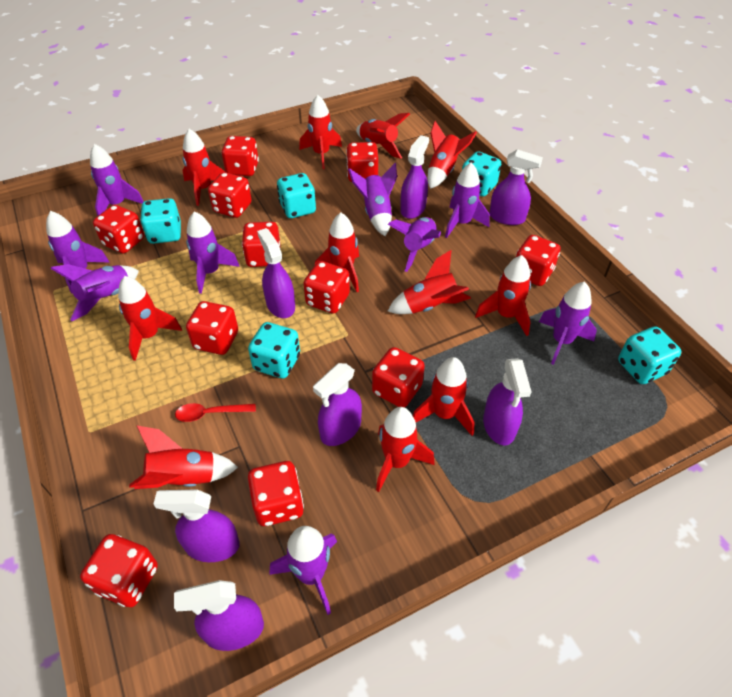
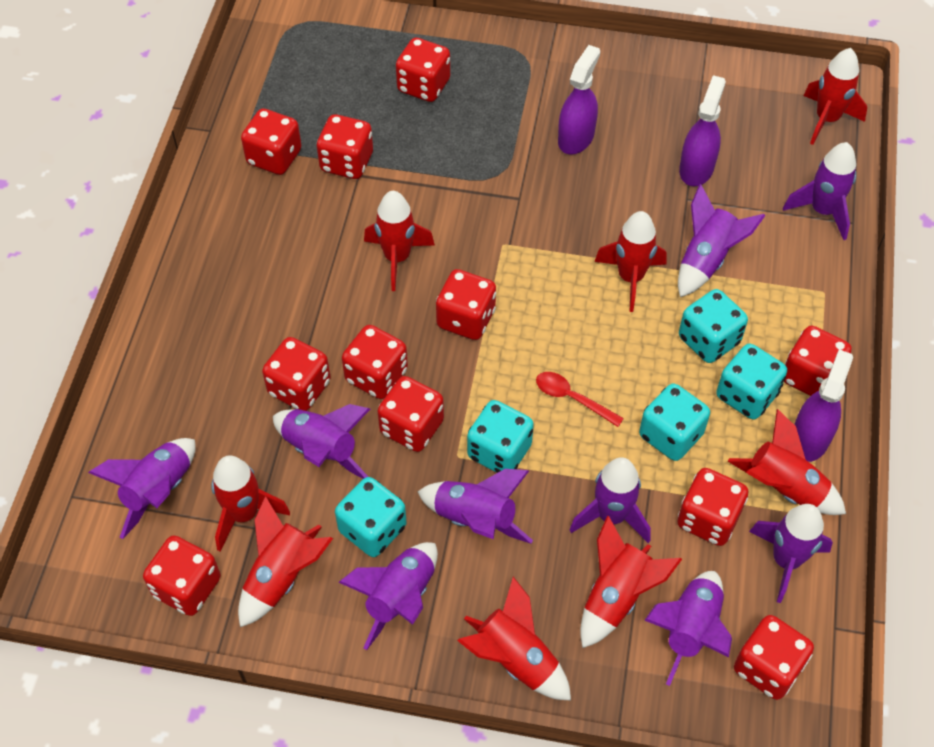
purple spray bottle: [154,489,240,562] [174,580,264,651] [257,228,295,318] [313,363,362,446] [400,135,429,219] [483,358,531,445] [489,149,543,225] = 7 -> [558,45,600,154] [679,75,726,186] [794,349,853,462] = 3
red rocket: [118,276,182,361] [129,426,238,489] [182,129,225,206] [299,95,342,169] [315,213,359,292] [356,113,410,159] [376,407,435,492] [388,250,471,314] [413,357,475,436] [428,121,477,189] [475,255,531,336] = 11 -> [211,455,290,552] [238,496,333,627] [364,191,435,291] [457,577,571,701] [580,515,682,648] [594,211,667,312] [728,409,846,515] [803,48,867,145] = 8

